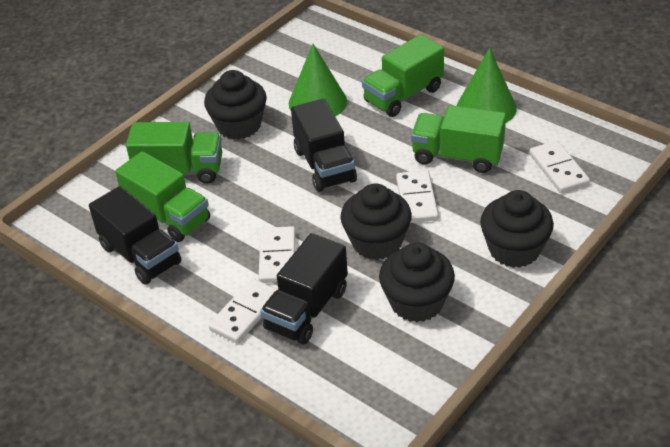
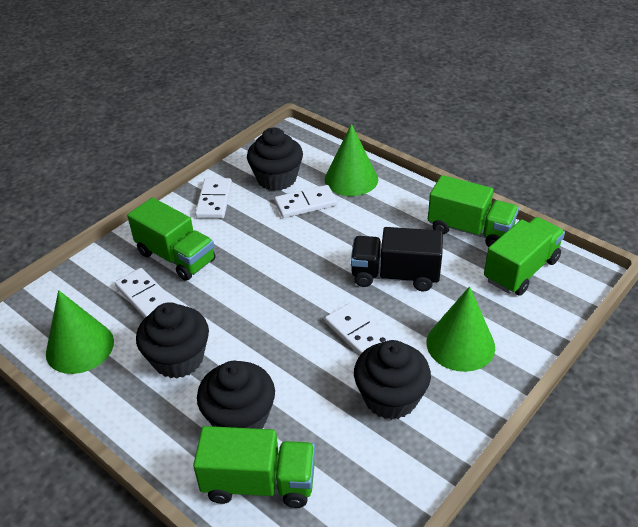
black truck: [89,186,182,285] [260,233,348,344] [291,99,357,192] = 3 -> [351,227,443,292] = 1
green cone: [289,44,347,116] [457,48,517,123] = 2 -> [46,290,114,374] [325,124,378,196] [427,286,495,372] = 3

